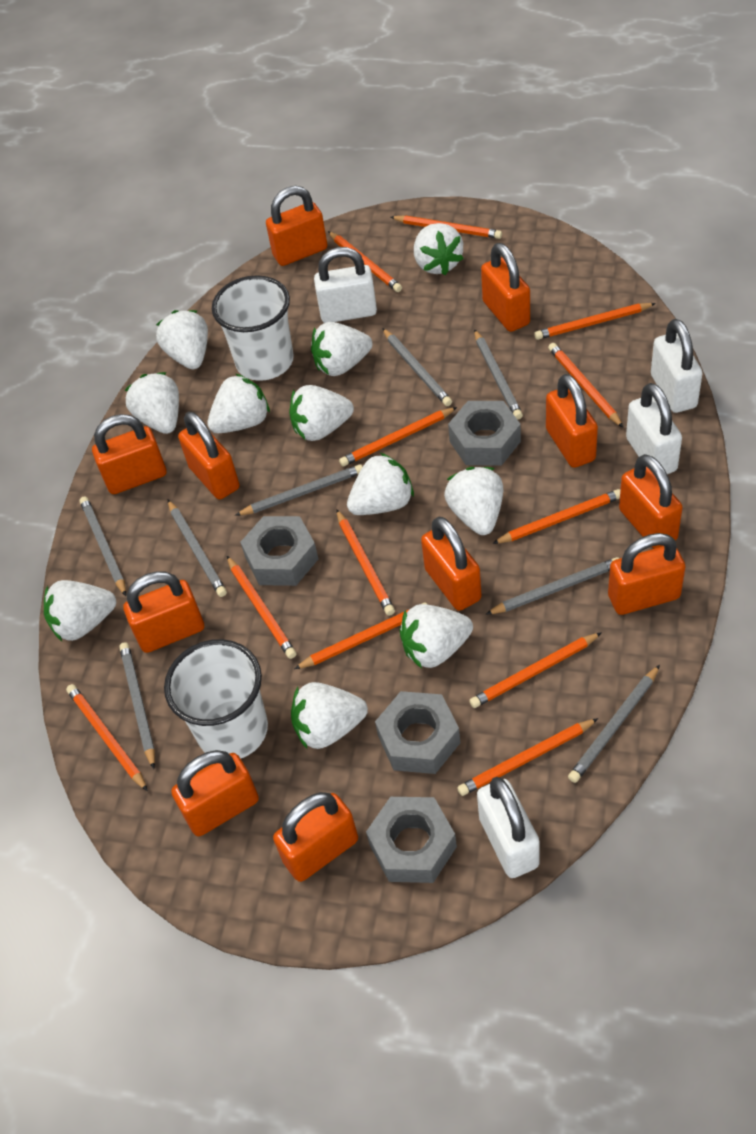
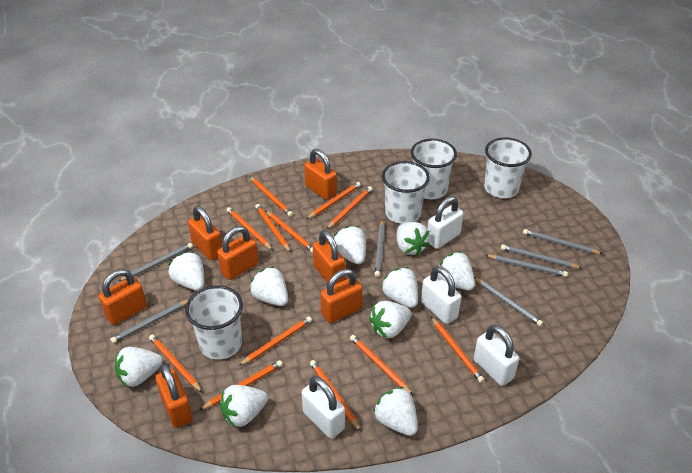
grey nut: [240,516,318,586] [366,797,457,883] [375,691,460,774] [448,401,521,466] = 4 -> none = 0
grey pencil: [80,496,126,596] [119,642,155,769] [168,500,227,597] [235,464,363,516] [382,328,452,406] [474,329,523,420] [486,557,619,614] [568,665,660,783] = 8 -> [110,300,188,343] [119,243,193,281] [375,219,384,277] [474,277,543,326] [485,255,568,277] [501,244,582,268] [523,229,603,254] = 7
orange padlock: [92,414,166,494] [123,571,204,653] [171,750,259,836] [178,412,240,500] [266,186,327,266] [273,792,358,882] [421,517,482,611] [481,243,530,332] [546,374,598,468] [608,533,685,615] [619,454,683,549] = 11 -> [99,269,147,325] [155,363,193,428] [188,206,222,260] [217,226,259,280] [304,149,337,200] [313,230,345,284] [321,269,362,323] = 7
white cup: [164,639,268,758] [212,275,294,381] = 2 -> [185,285,243,360] [382,161,430,224] [411,139,457,199] [484,138,532,198] = 4
white strawberry: [44,580,116,641] [125,372,179,434] [156,310,208,369] [207,374,270,433] [289,385,354,441] [291,682,368,749] [311,322,372,376] [347,453,414,515] [399,604,473,669] [414,223,464,275] [444,467,503,535] = 11 -> [115,347,163,387] [169,252,204,291] [220,385,268,428] [250,266,288,306] [334,226,366,264] [369,301,411,338] [373,387,418,436] [381,267,418,308] [397,222,430,255] [438,251,475,290] = 10

